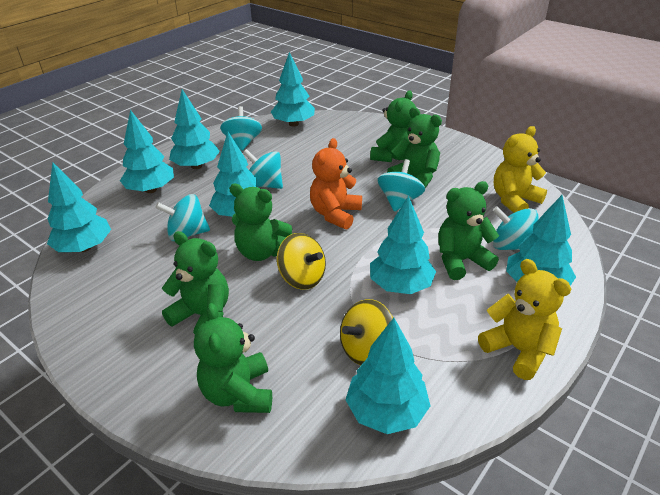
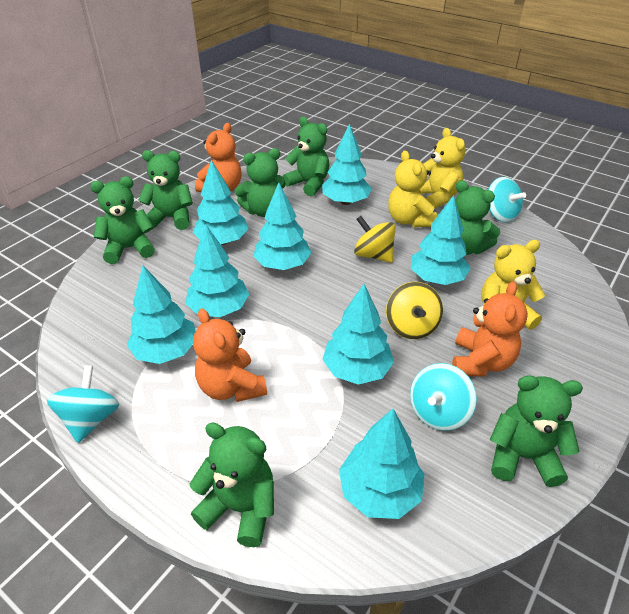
green teddy bear: [162,231,229,334] [194,303,272,413] [229,184,292,261] [370,90,416,162] [387,107,442,188] [438,181,499,280] = 6 -> [90,176,155,264] [138,150,193,230] [190,422,274,547] [235,148,286,217] [283,117,329,196] [455,180,500,255] [490,375,583,487] = 7
orange teddy bear: [310,138,362,229] = 1 -> [193,309,267,402] [195,123,242,192] [452,281,528,376] = 3
turquoise spinning top: [155,194,210,241] [220,106,262,151] [243,149,283,189] [378,159,425,212] [492,206,538,250] = 5 -> [47,365,120,443] [410,363,477,431] [488,177,526,223] = 3
yellow teddy bear: [478,259,571,380] [494,126,547,213] = 2 -> [388,150,437,227] [420,128,465,209] [481,240,545,330] = 3

